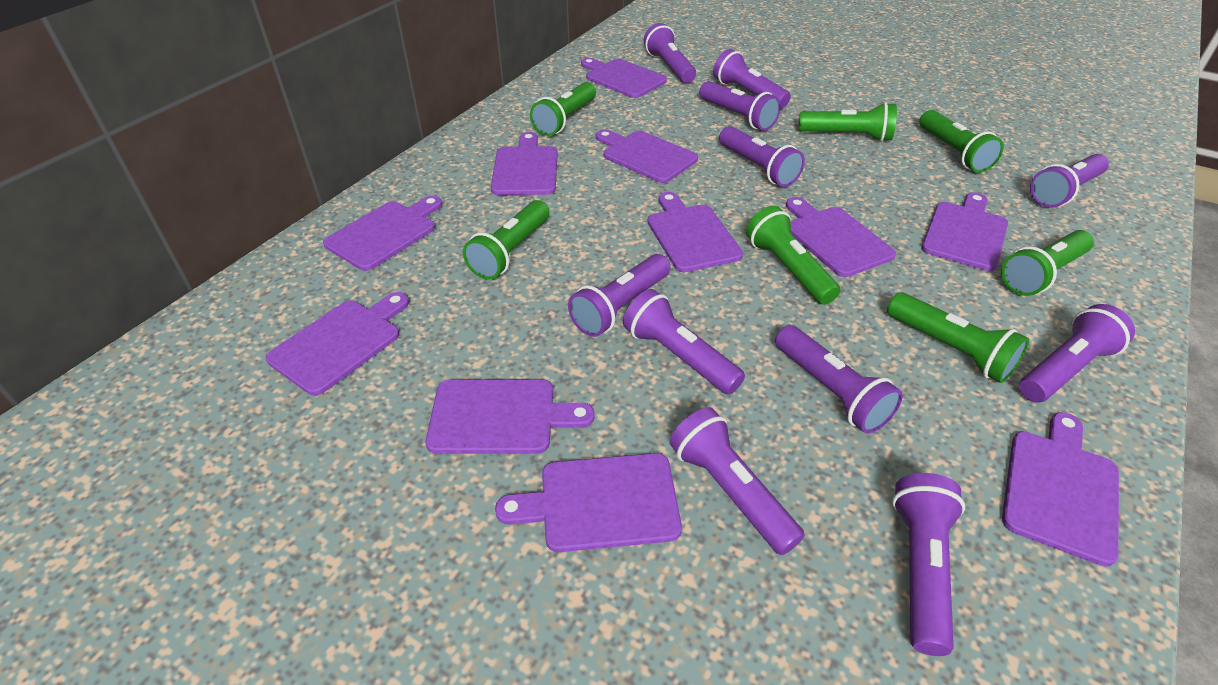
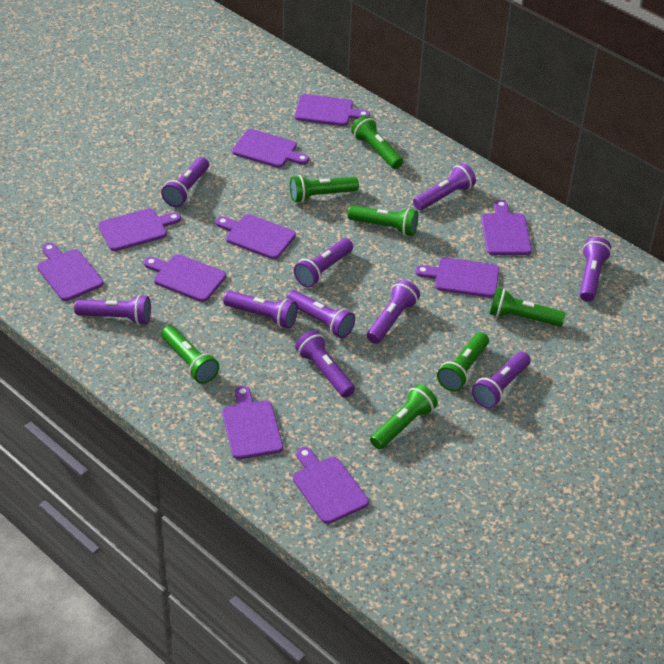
purple cutting board: [266,292,409,396] [323,195,442,271] [426,380,595,454] [491,132,558,195] [495,453,682,552] [581,58,667,98] [596,130,698,183] [648,192,743,272] [786,197,896,277] [921,192,1008,271] [1002,412,1119,567] = 11 -> [37,243,103,301] [98,208,181,251] [144,254,226,302] [216,214,296,259] [222,386,283,459] [232,129,309,168] [293,447,369,524] [295,94,370,126] [415,257,499,298] [481,200,532,255] = 10
purple flashlight: [568,254,671,337] [623,289,745,395] [644,23,696,83] [670,407,805,555] [699,81,781,131] [713,49,791,109] [719,126,805,187] [775,325,903,433] [892,473,965,656] [1019,304,1135,403] [1030,154,1109,208] = 11 -> [74,295,151,325] [161,157,209,207] [223,291,298,329] [286,290,355,338] [294,238,353,288] [295,330,355,398] [367,280,420,344] [413,163,476,210] [472,352,531,409] [580,237,611,302] = 10

